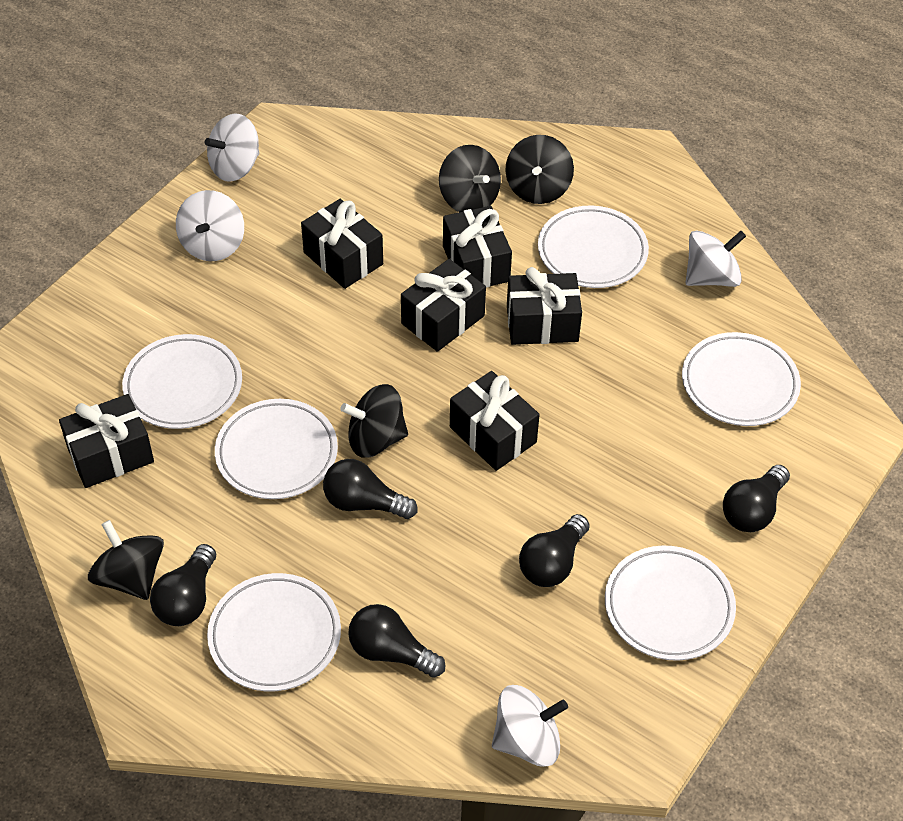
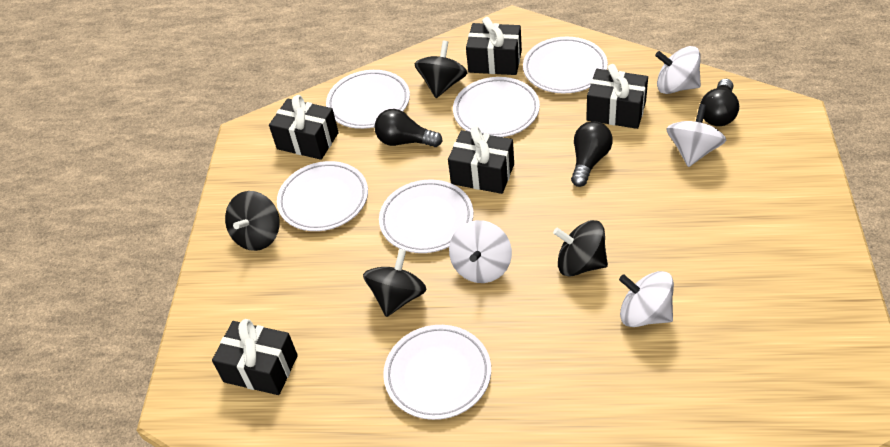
black gift: [59,394,154,488] [301,199,383,289] [401,259,486,352] [443,206,512,288] [450,371,540,471] [507,267,582,345] = 6 -> [212,319,298,395] [269,95,339,160] [448,126,514,194] [466,17,522,75] [586,64,648,129] = 5
black light bulb: [150,544,216,626] [323,459,418,519] [348,604,446,678] [519,514,589,587] [723,465,790,532] = 5 -> [374,109,443,147] [571,121,613,187] [700,79,739,126] = 3

